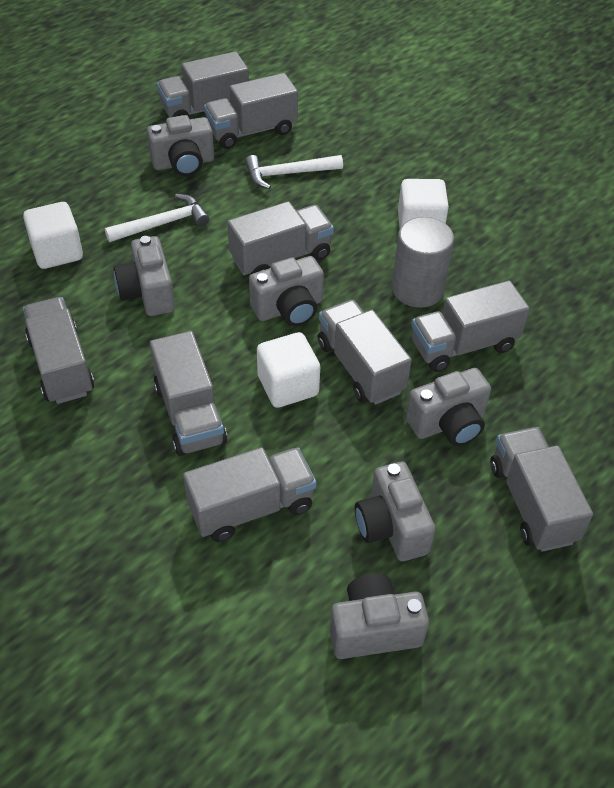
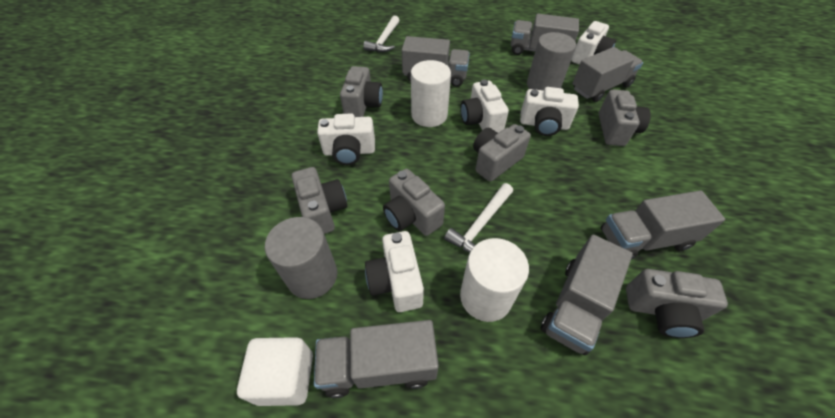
grey cylinder: [392,217,454,308] = 1 -> [265,217,337,299] [527,32,576,90] = 2
grey truck: [23,297,94,404] [150,331,227,456] [157,52,249,117] [183,447,316,542] [204,73,298,149] [227,201,334,275] [318,300,412,405] [411,281,530,372] [490,427,593,552] = 9 -> [314,320,439,398] [402,36,470,87] [511,14,579,55] [541,235,633,355] [573,47,643,102] [601,190,725,260] = 6
white camera: none = 0 -> [317,113,375,165] [365,231,424,312] [460,79,509,133] [520,87,579,136] [571,21,616,65] = 5
white cube: [23,202,83,269] [257,332,320,408] [398,179,449,228] = 3 -> [237,337,313,406] = 1
white cylinder: none = 0 -> [411,60,451,127] [460,238,529,322] = 2

